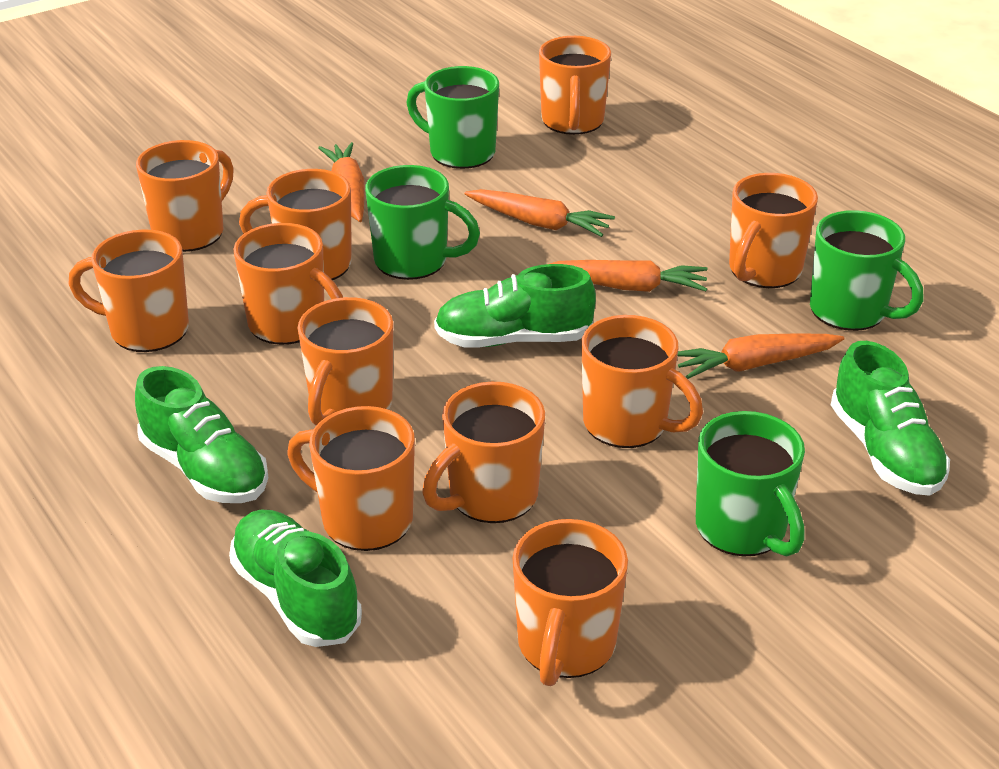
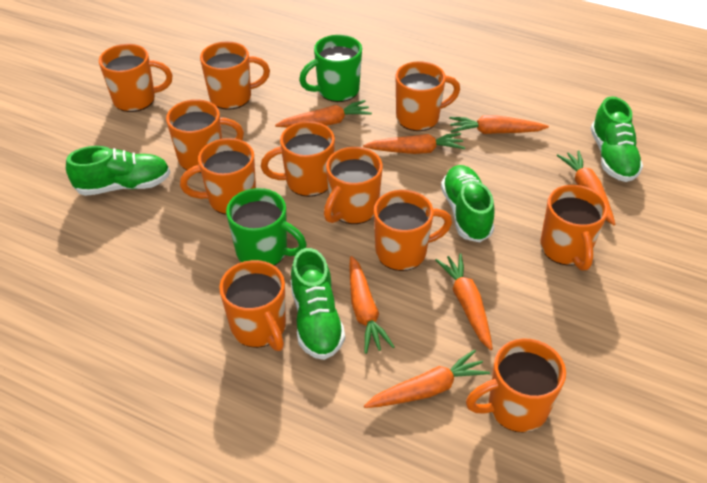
green mug: [365,165,480,280] [407,66,499,169] [696,411,805,557] [810,210,924,331] = 4 -> [226,188,307,266] [299,35,362,102] = 2
orange carrot: [318,142,365,222] [465,189,615,237] [550,260,708,292] [678,333,845,379] = 4 -> [275,100,372,128] [349,256,394,354] [363,133,465,154] [364,350,490,408] [435,253,493,350] [449,115,549,134] [557,150,615,225] = 7

